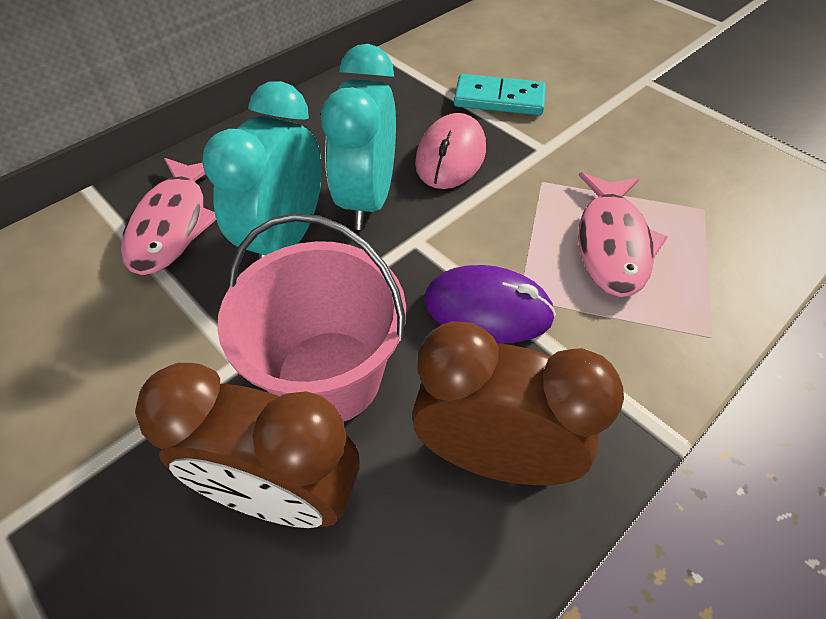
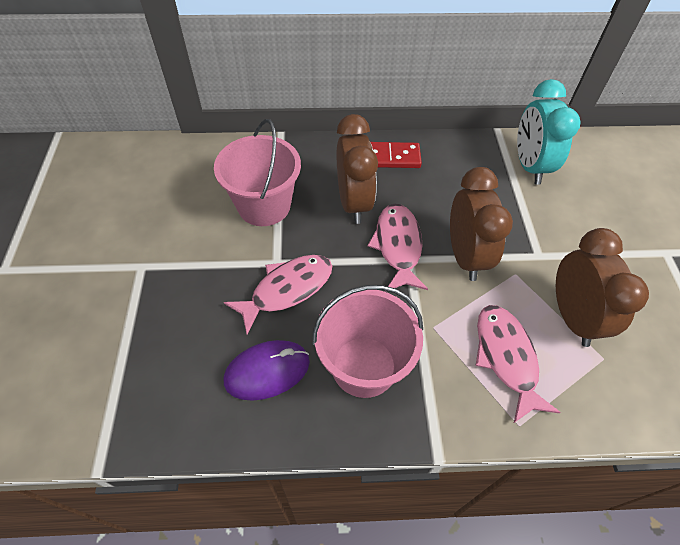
brown clock: [135,363,360,528] [412,321,624,485] = 2 -> [337,114,378,224] [450,167,513,281] [556,228,649,347] = 3
pink bucket: [217,213,406,421] = 1 -> [214,119,301,226] [312,285,423,398] = 2
pink fish: [121,157,216,275] [578,172,668,297] = 2 -> [224,255,332,334] [367,204,428,290] [475,305,561,423] = 3
pink mouse: [415,113,486,189] = 1 -> none = 0
red domino: none = 0 -> [370,142,422,168] = 1
turquoise clock: [202,81,322,260] [321,44,396,230] = 2 -> [517,79,581,185] = 1
turquoise domino: [454,74,546,115] = 1 -> none = 0

